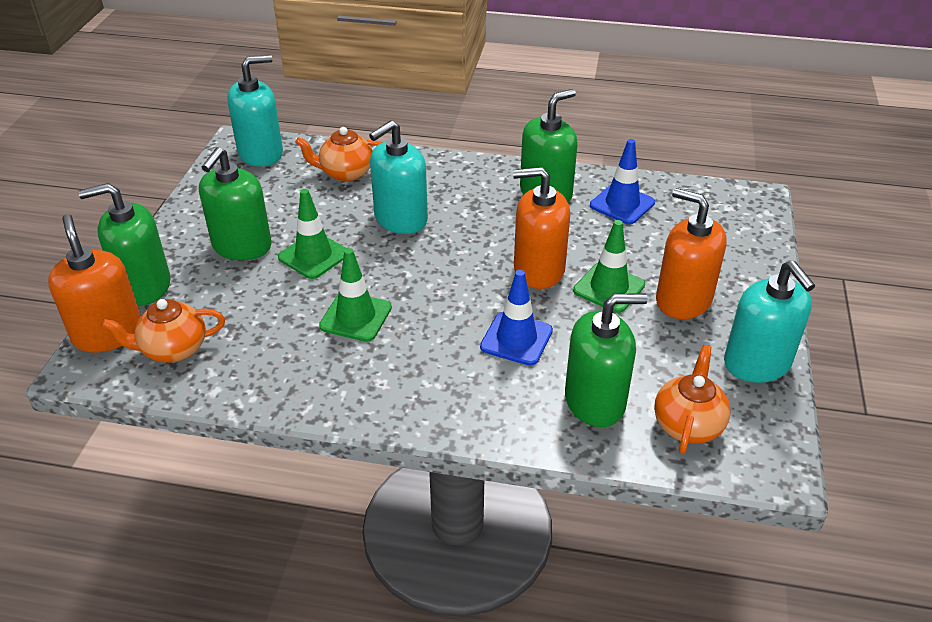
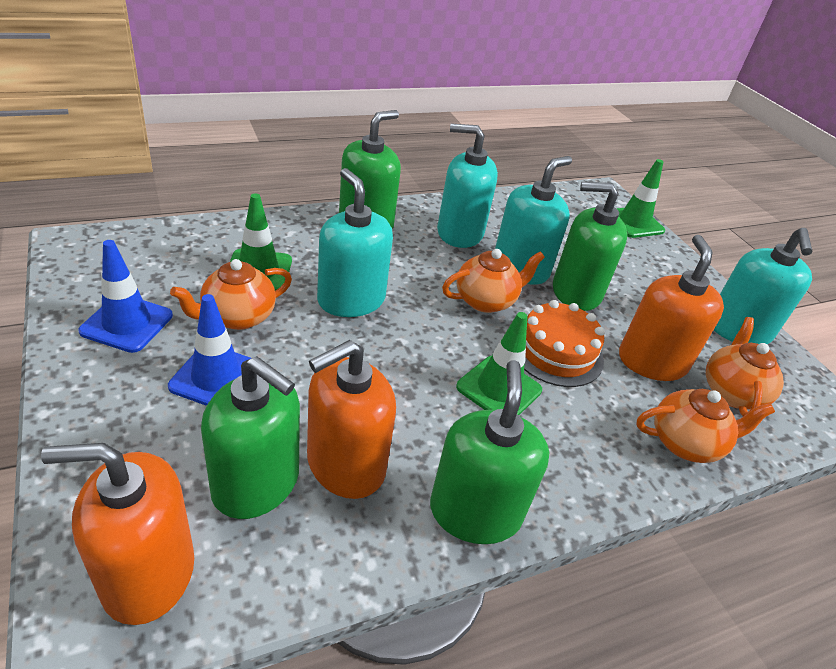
orange cake: none = 0 -> [524,300,605,387] = 1
orange teapot: [101,299,225,363] [295,127,382,182] [654,345,730,454] = 3 -> [170,259,292,330] [442,249,545,313] [636,389,775,463] [706,317,784,416] = 4
turquoise soap dispenser: [227,55,283,166] [369,120,428,234] [724,261,815,383] = 3 -> [317,168,393,317] [437,124,498,248] [495,156,572,285] [714,228,812,344] = 4

